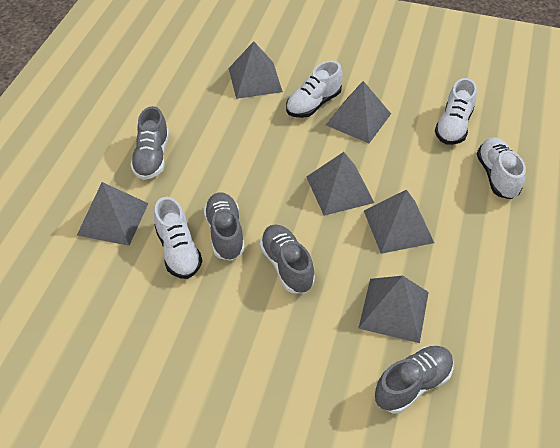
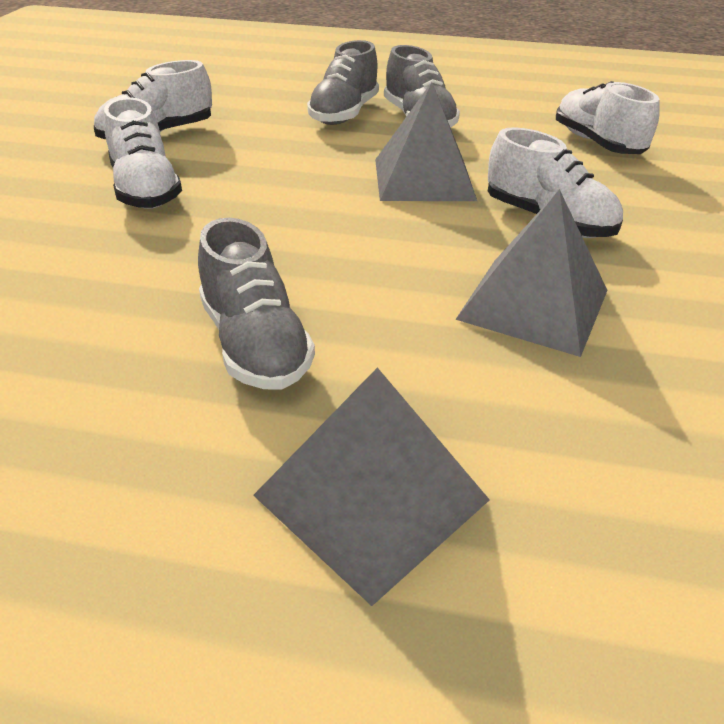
grey pyramid: [77,182,149,246] [228,41,283,99] [306,152,374,216] [326,81,391,143] [358,276,429,343] [364,190,434,254] = 6 -> [253,367,490,606] [375,82,477,201] [455,189,607,357] = 3
grey shoe: [130,106,169,180] [204,192,245,261] [260,224,315,293] [374,346,453,413] = 4 -> [198,218,315,389] [307,40,379,125] [384,45,460,127] = 3

